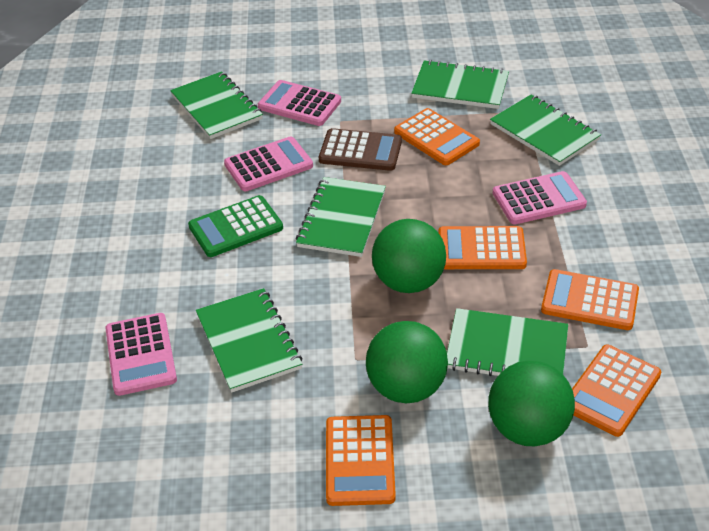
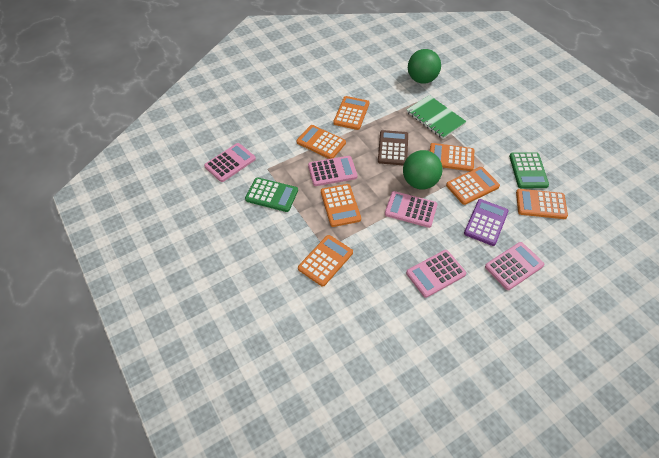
green ball: [366,321,448,403] [372,219,446,293] [488,360,575,446] = 3 -> [403,150,443,190] [408,49,441,84] = 2
green calculator: [188,195,283,257] = 1 -> [245,177,298,212] [509,152,549,188] = 2
green notebook: [170,71,263,139] [196,288,303,393] [296,177,386,257] [411,60,509,109] [447,308,568,376] [490,95,601,166] = 6 -> [406,95,467,139] = 1
orange calculator: [326,415,396,506] [394,108,480,165] [439,226,527,269] [541,269,639,330] [572,345,661,437] = 5 -> [297,125,346,159] [298,235,353,287] [321,184,361,227] [333,96,369,130] [430,143,474,171] [446,167,500,205] [516,189,568,219] = 7
pink calculator: [105,313,177,396] [224,137,313,191] [258,80,341,126] [493,171,587,224] = 4 -> [204,143,256,182] [308,156,358,186] [385,191,438,228] [406,250,466,298] [485,242,544,290] = 5
purple calculator: none = 0 -> [464,199,509,246] = 1

